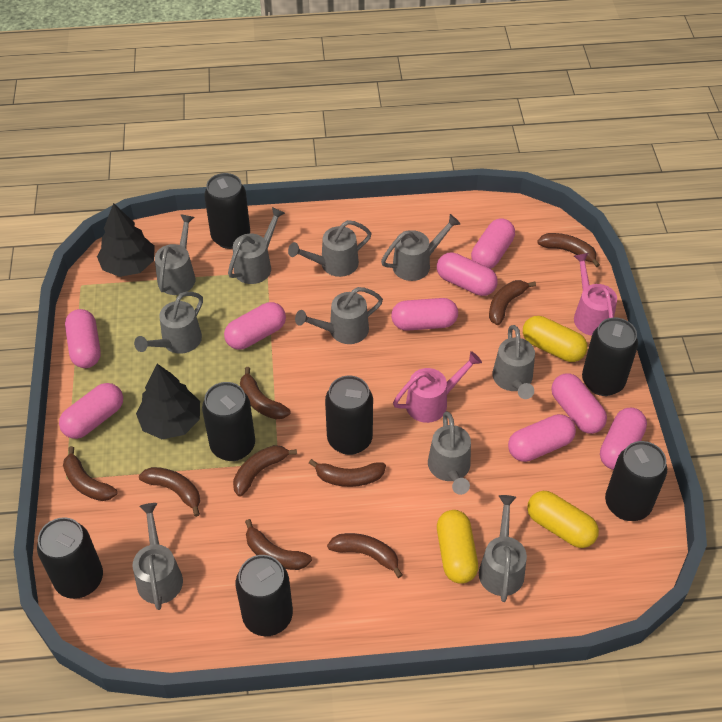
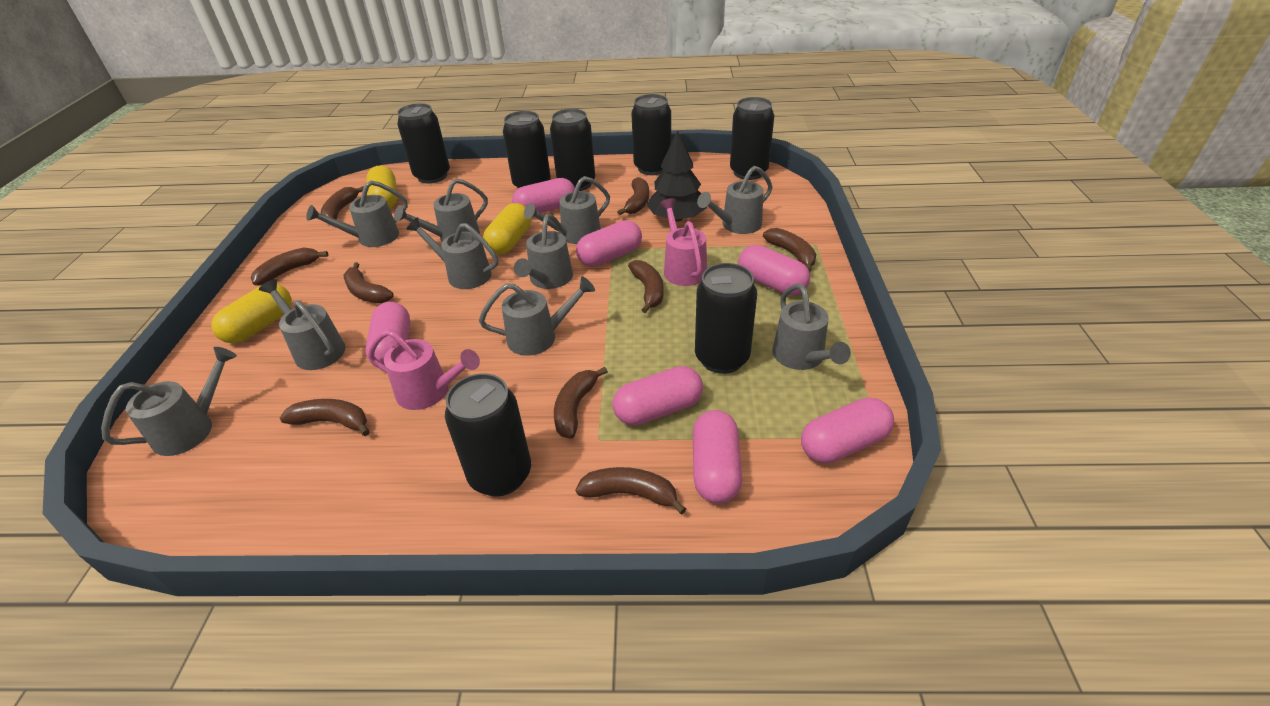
black tree: [97,203,155,277] [136,364,200,439] = 2 -> [646,130,707,222] = 1
pink capsule: [59,383,123,439] [65,309,101,368] [224,302,286,350] [391,298,458,331] [437,252,498,296] [471,218,515,269] [508,414,576,462] [551,373,607,434] [600,408,647,470] = 9 -> [366,302,410,367] [512,178,575,213] [576,220,642,267] [613,366,703,425] [693,410,742,504] [738,245,810,296] [801,398,894,464] = 7

